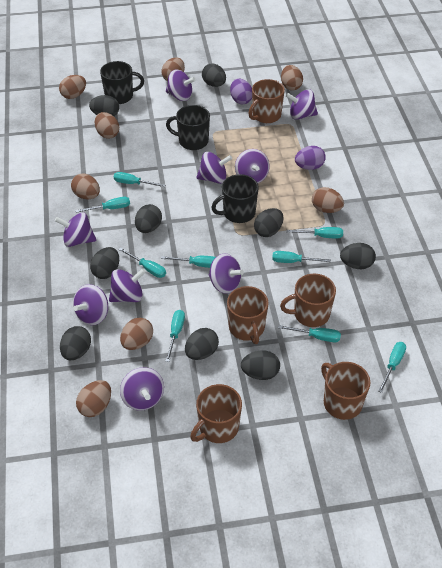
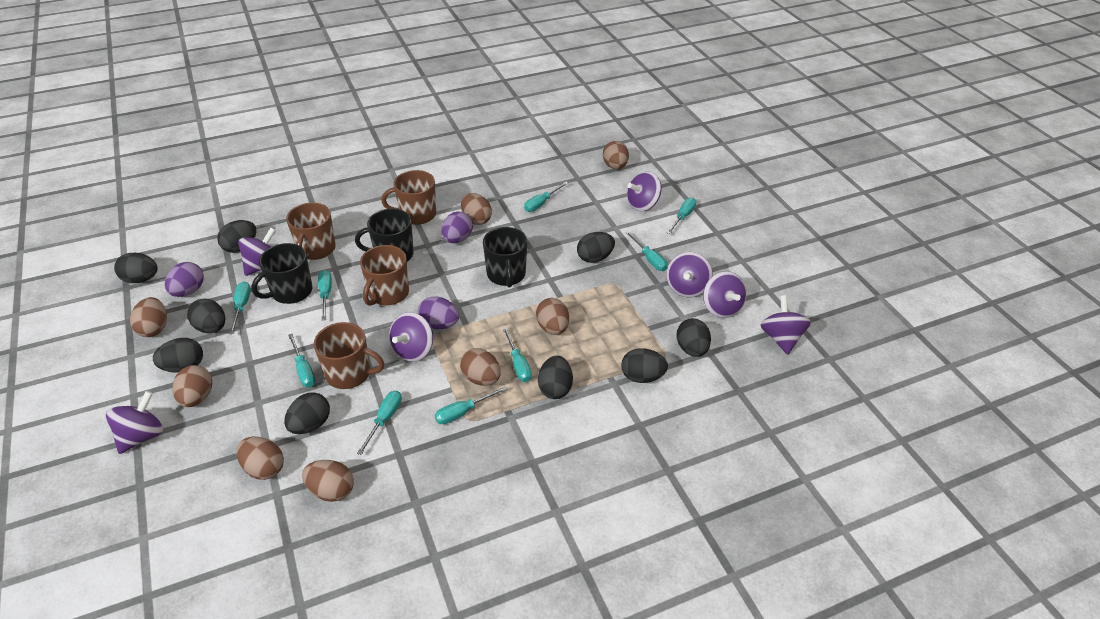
brown mug: [190,384,242,443] [227,286,268,344] [248,79,285,123] [280,274,336,327] [321,362,370,420] = 5 -> [286,203,336,260] [314,322,384,389] [360,245,409,306] [381,170,436,225] = 4
purple egg: [230,79,252,104] [295,146,326,170] = 2 -> [165,262,204,297] [418,297,459,329] [441,212,473,243] = 3
purple spinning top: [55,212,96,247] [73,284,108,325] [109,268,146,302] [120,367,164,411] [166,69,195,101] [196,152,232,184] [209,253,244,294] [235,149,269,183] [286,89,318,120] = 9 -> [106,391,163,454] [238,228,276,276] [389,312,433,362] [627,171,662,211] [666,252,713,298] [703,271,747,318] [761,295,811,355] = 7

